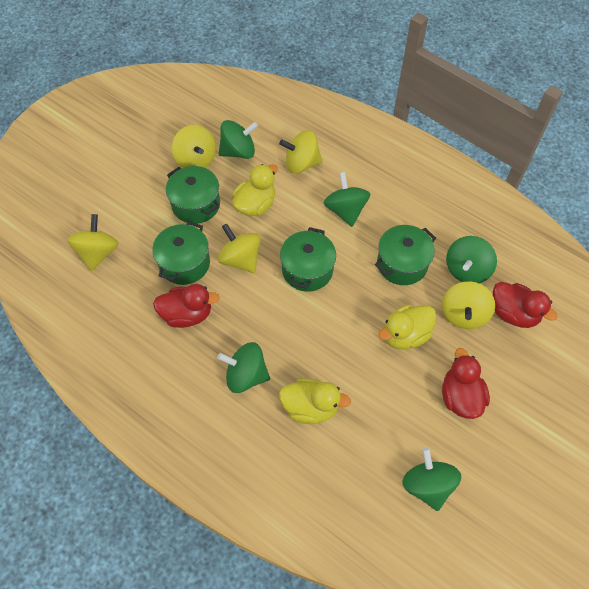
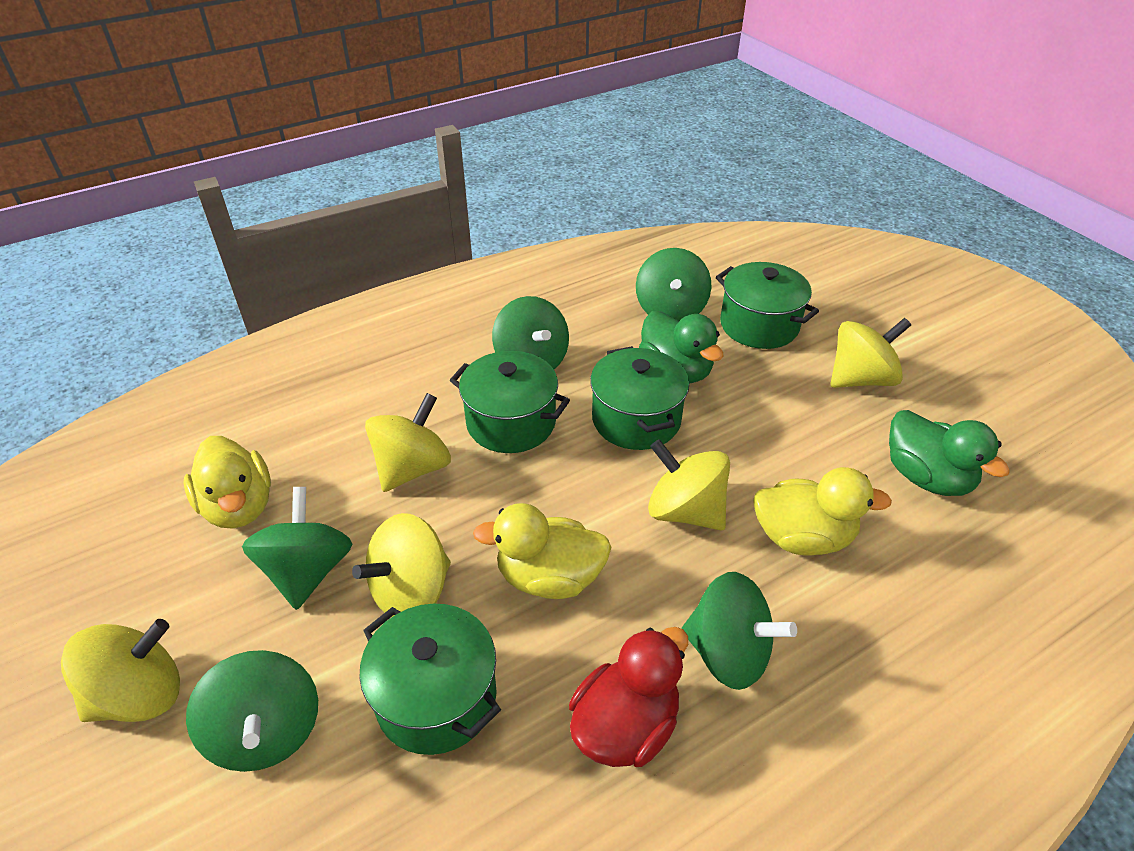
green duck: none = 0 -> [639,311,724,383] [889,410,1010,496] = 2
red duck: [153,284,220,328] [442,348,490,419] [493,282,558,328] = 3 -> [569,627,688,767] = 1

